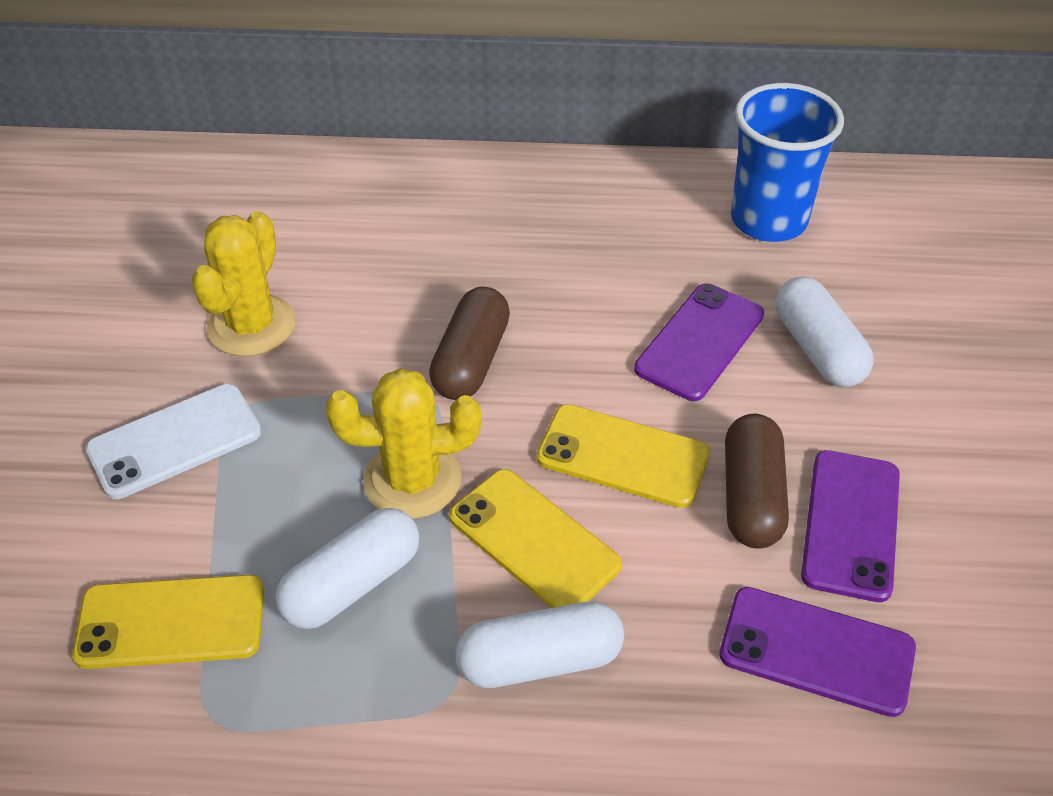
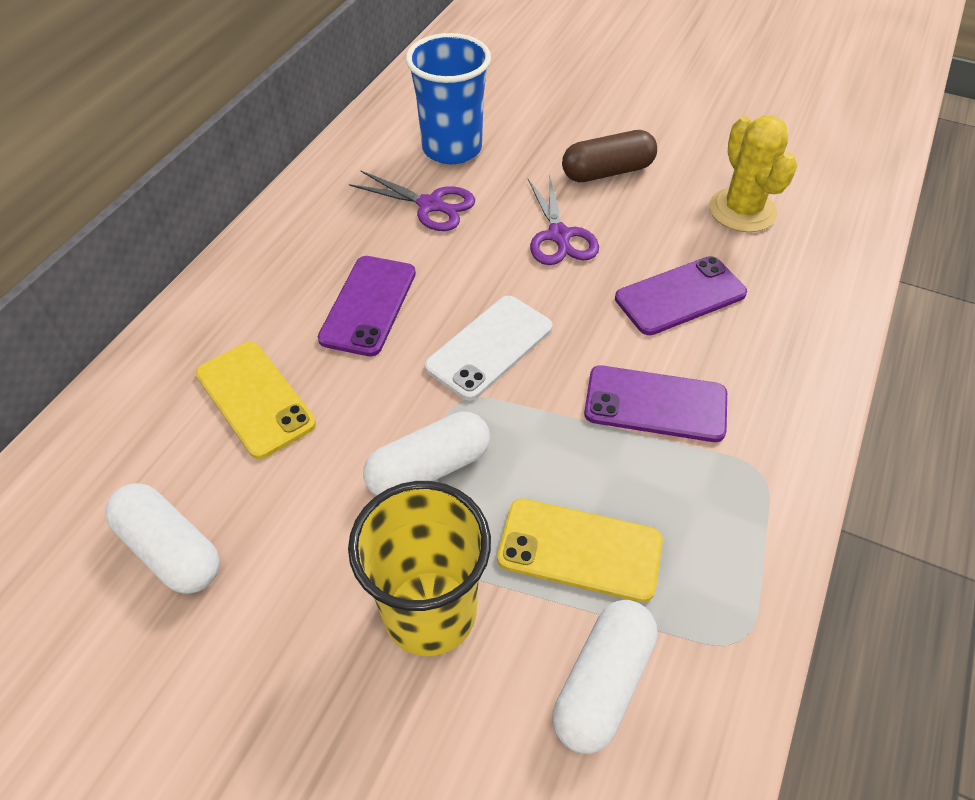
brown capsule: [429,287,510,400] [725,414,789,548] = 2 -> [562,130,657,182] = 1
purple scissors: none = 0 -> [349,170,475,231] [528,174,599,265] = 2
yellow cactus: [191,211,295,357] [326,368,481,519] = 2 -> [709,115,797,232] = 1
yellow cup: none = 0 -> [348,481,491,656] = 1
yellow phone: [72,575,264,669] [449,469,622,608] [536,404,710,508] = 3 -> [196,342,316,459] [497,498,663,602] = 2

